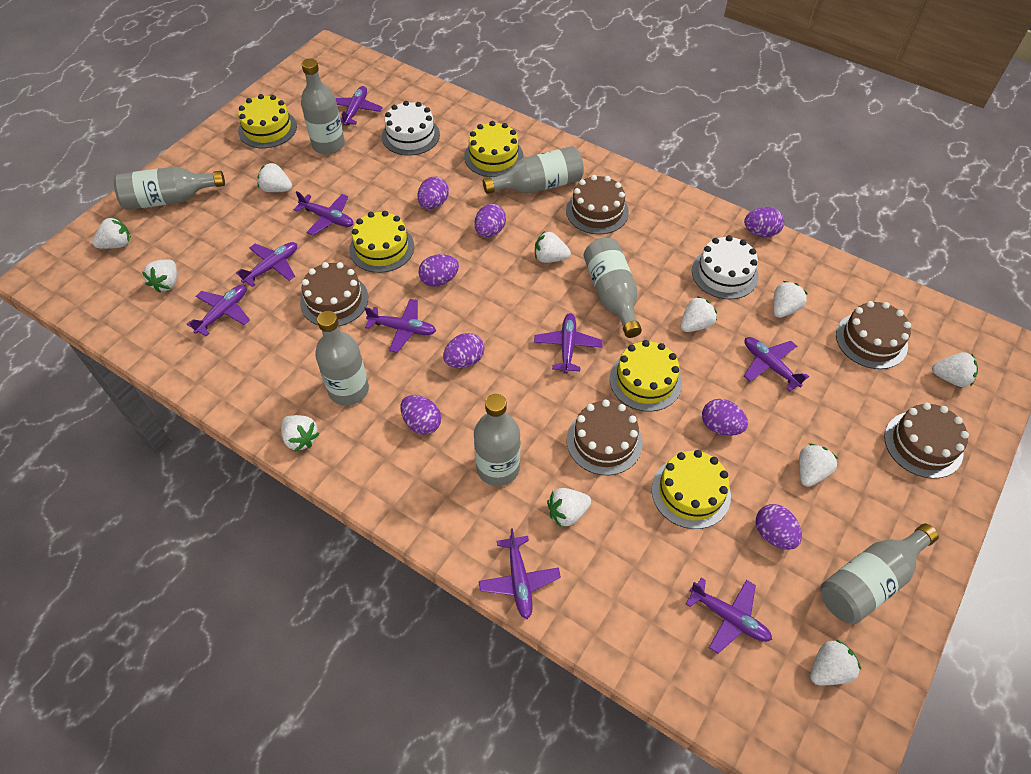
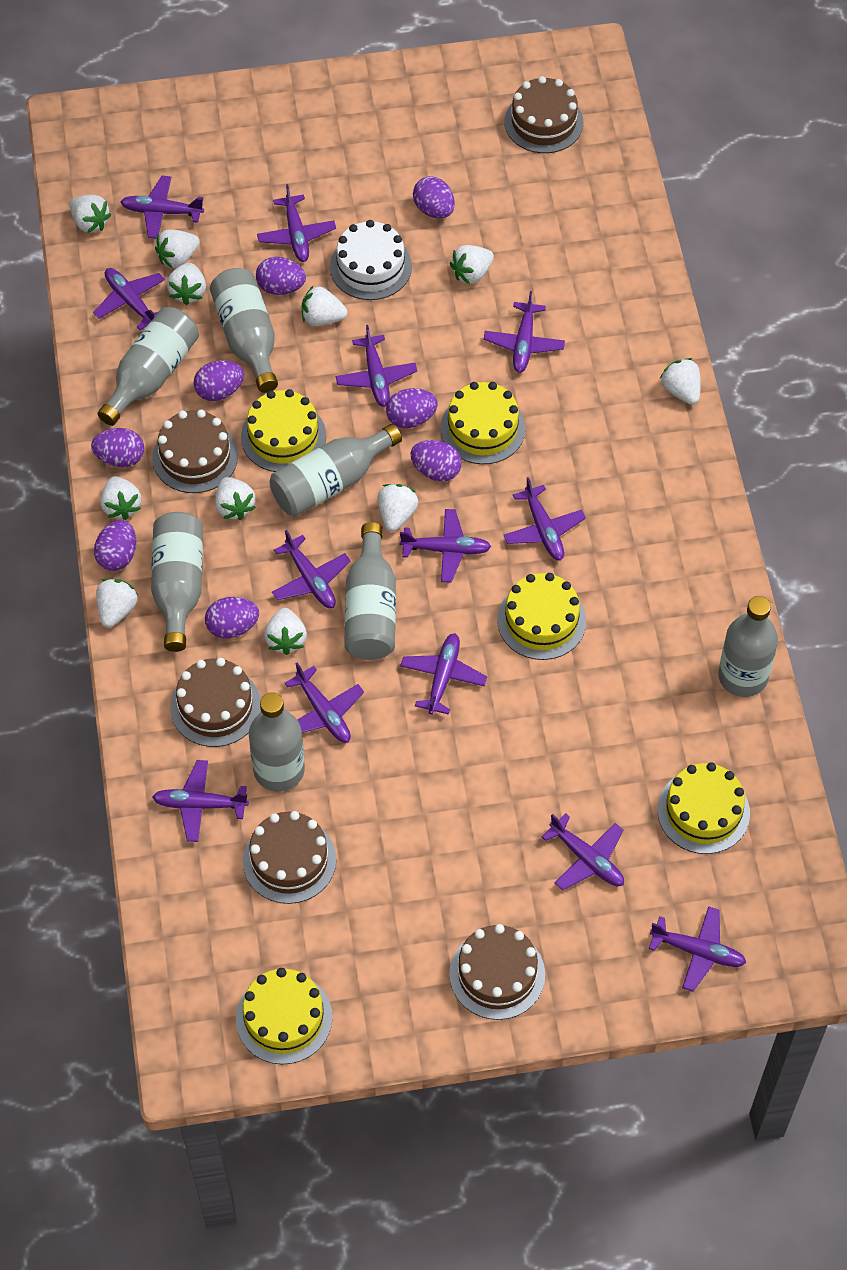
purple plane: [187,285,250,337] [236,242,297,287] [294,191,353,236] [336,86,383,126] [364,299,436,353] [479,528,561,619] [534,313,603,374] [686,578,772,654] [744,337,809,391] = 9 -> [93,268,165,330] [121,176,204,239] [152,760,249,842] [257,184,336,262] [272,530,351,608] [285,663,364,743] [336,325,417,407] [400,509,491,583] [400,633,487,715] [483,291,565,373] [504,477,586,560] [542,813,624,890] [649,906,746,991] = 13
white cake: [382,101,440,156] [692,235,759,299] = 2 -> [330,220,412,300] = 1

